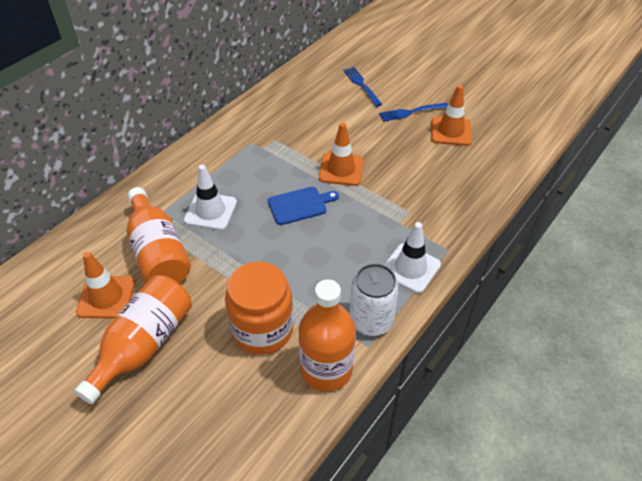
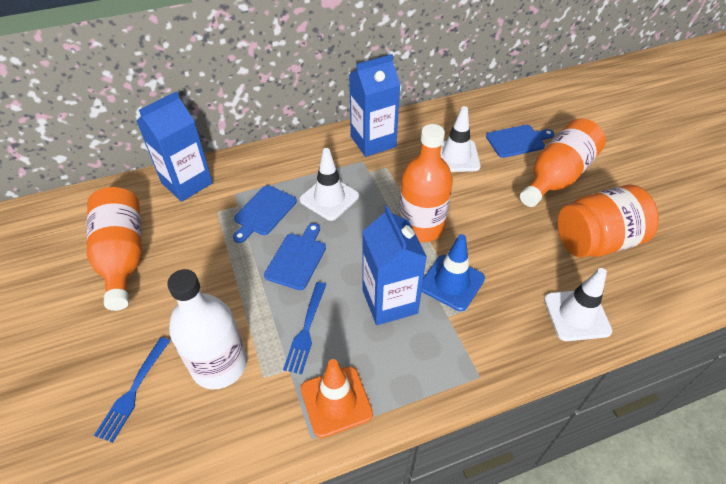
blue carton: none = 0 -> [136,91,213,202] [349,54,400,157] [362,206,427,325] = 3
blue cutting board: [268,187,339,225] = 1 -> [233,185,297,243] [264,223,326,290] [486,125,554,158] = 3
blue traffic cone: none = 0 -> [422,234,485,311] = 1
orange traffic cone: [76,252,135,319] [319,123,364,186] [431,85,472,146] = 3 -> [301,359,373,438] = 1
white bottle: none = 0 -> [167,269,247,389] = 1
white can: [350,263,399,336] = 1 -> none = 0
white traffic cone: [184,165,237,230] [384,222,441,293] = 2 -> [300,148,359,221] [441,106,481,172] [544,268,612,341] = 3

